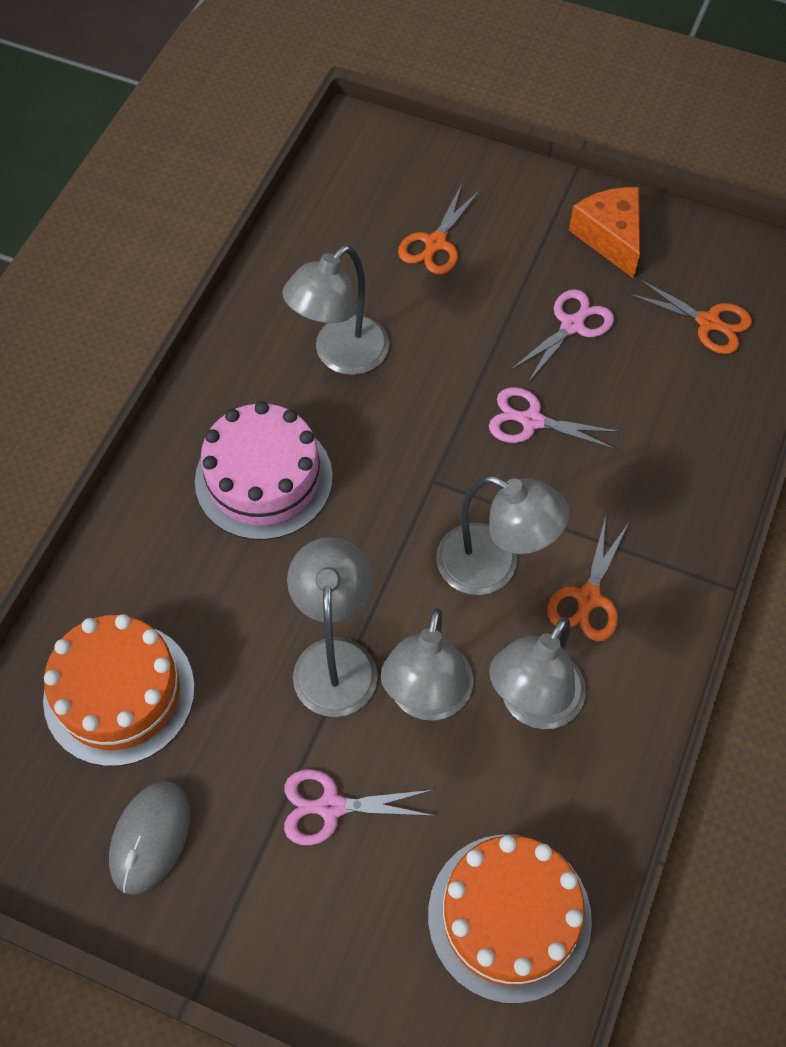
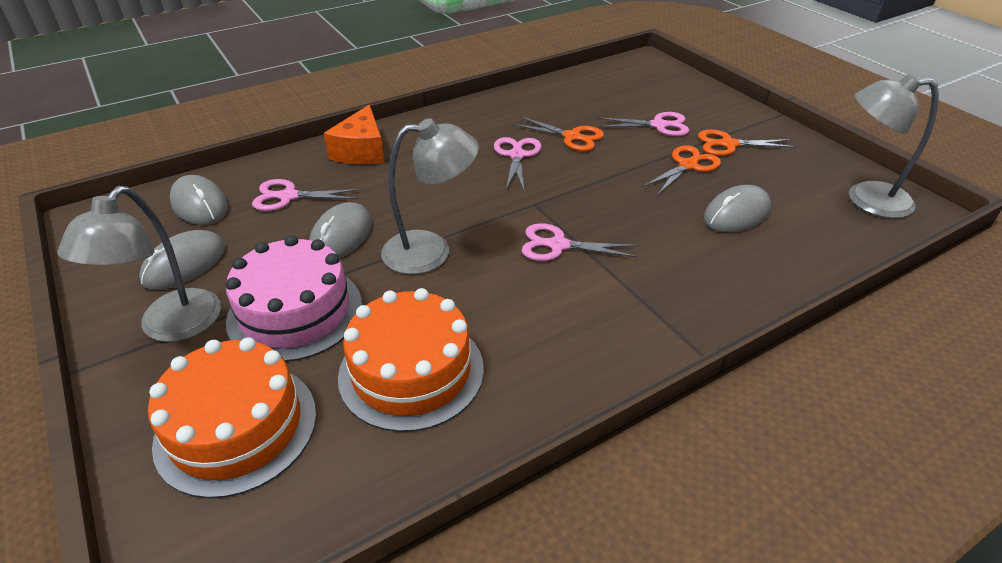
grey lamp: [282,245,389,375] [287,537,378,717] [381,608,473,721] [436,476,570,595] [489,618,586,729] = 5 -> [57,186,221,342] [381,118,479,274] [849,74,939,218] = 3
grey mouse: [109,781,190,895] = 1 -> [139,230,225,290] [170,175,228,225] [309,202,372,258] [704,185,771,232] = 4
pink scissors: [284,769,435,845] [489,387,621,450] [511,289,614,383] = 3 -> [252,179,361,211] [494,137,541,190] [522,223,638,261] [597,112,689,136] = 4

